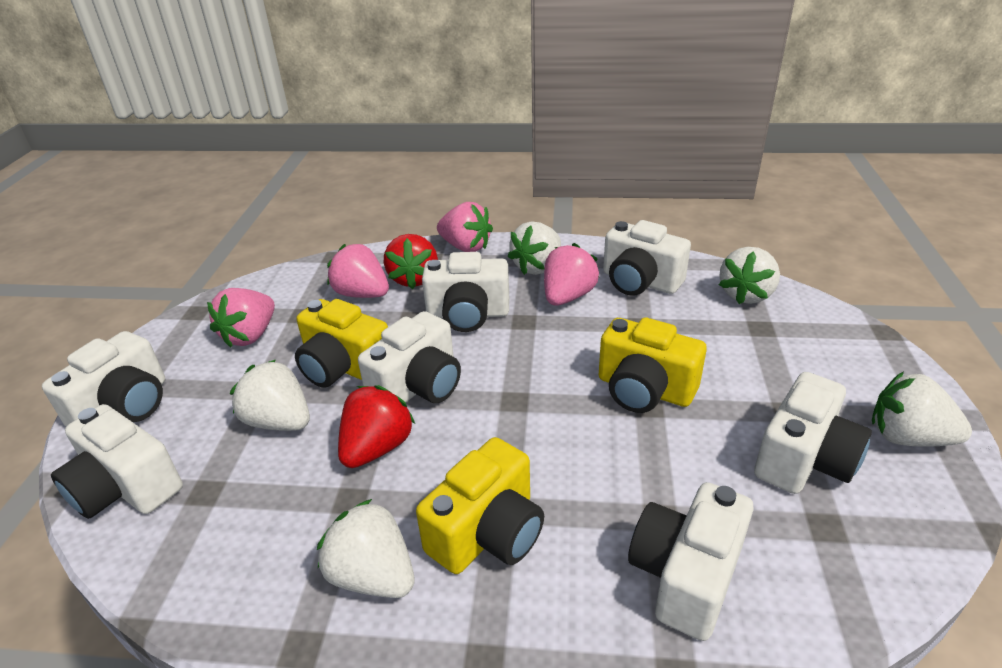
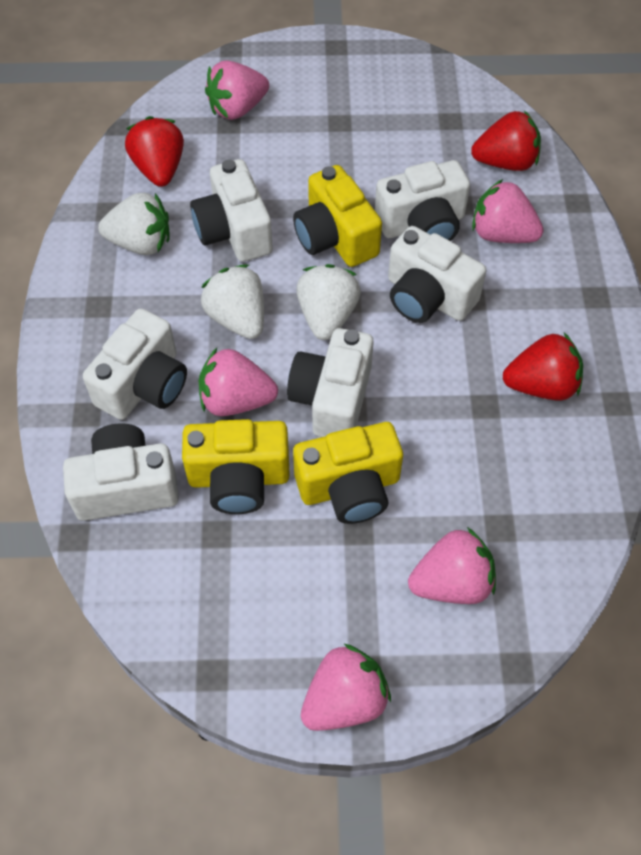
pink strawberry: [207,288,275,348] [327,244,389,298] [437,202,493,252] [544,243,599,306] = 4 -> [199,348,278,416] [205,60,269,120] [301,644,391,731] [408,527,496,604] [472,179,544,243] = 5
red strawberry: [338,385,415,468] [384,234,438,289] = 2 -> [125,116,184,187] [471,110,541,171] [503,333,583,401] = 3
white camera: [42,331,165,426] [51,404,183,519] [358,311,461,403] [422,252,509,332] [603,220,691,296] [628,482,754,641] [754,372,872,494] = 7 -> [63,423,179,521] [83,308,187,420] [190,159,273,262] [287,328,374,437] [375,160,470,241] [388,226,486,323] = 6
white strawberry: [230,360,310,431] [317,499,415,598] [508,221,561,275] [719,247,780,304] [872,371,972,447] = 5 -> [98,193,170,255] [201,265,264,339] [296,264,361,340] = 3

